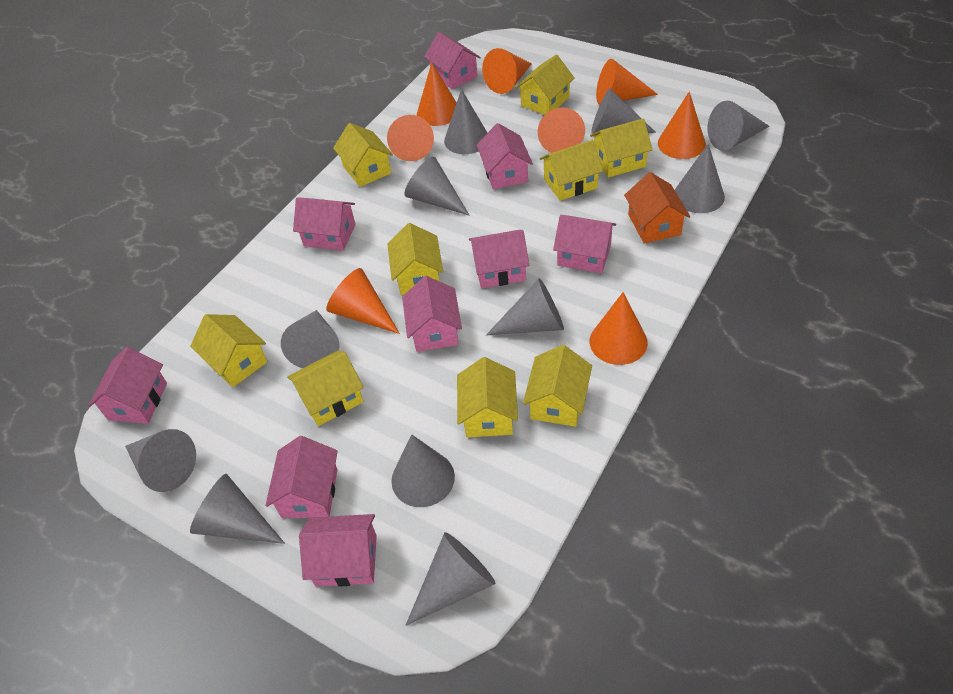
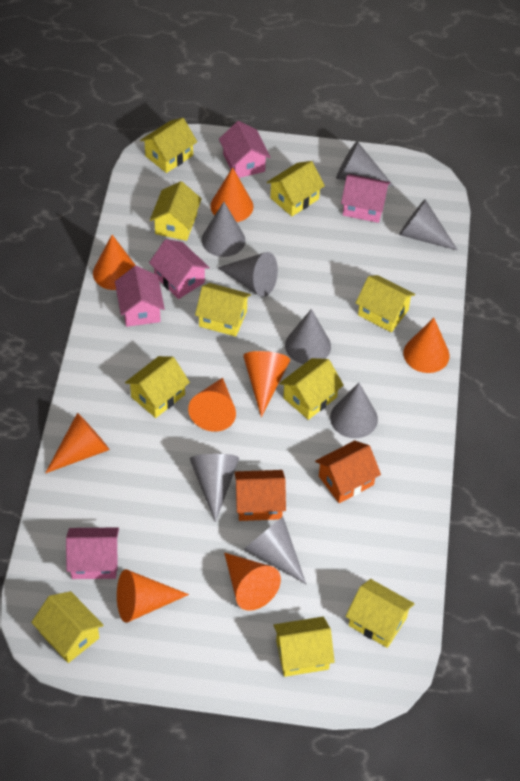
grey cone: [125,429,196,492] [190,474,285,544] [281,310,339,368] [391,434,455,507] [404,157,470,216] [405,532,495,626] [444,89,487,154] [486,278,564,336] [591,88,656,134] [675,144,725,213] [708,101,770,151] = 11 -> [190,454,239,522] [202,202,245,257] [217,252,278,297] [244,517,306,584] [285,309,331,364] [330,383,378,438] [336,141,394,187] [399,199,458,251] = 8
orange house: [624,172,690,244] = 1 -> [234,470,286,521] [315,441,381,503] = 2
pink house: [88,347,167,424] [266,436,338,518] [293,197,356,251] [299,514,377,587] [402,276,462,352] [424,32,481,90] [469,230,529,288] [477,123,533,190] [553,215,616,273] = 9 -> [66,528,119,579] [115,266,165,327] [149,239,210,299] [219,121,270,178] [341,174,390,223] = 5
yellow house: [190,314,268,387] [287,350,364,426] [333,123,393,187] [387,223,443,295] [457,357,518,437] [515,55,575,115] [523,345,592,427] [539,140,603,201] [590,118,653,178] = 9 -> [31,591,104,663] [125,356,190,418] [140,118,197,173] [150,181,202,241] [195,283,251,337] [267,161,325,216] [273,617,335,677] [279,358,344,420] [346,579,414,648] [356,275,415,332] = 10

